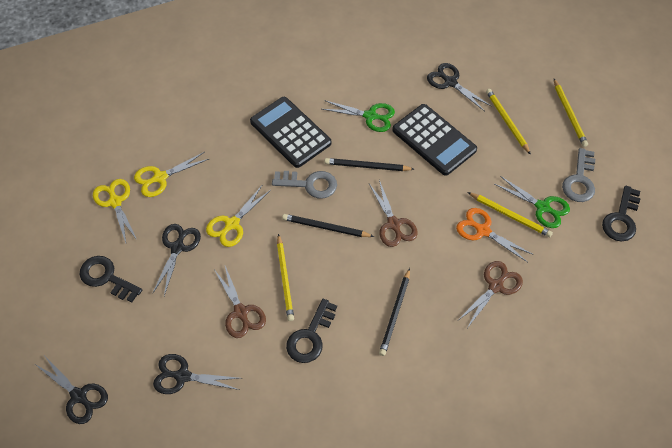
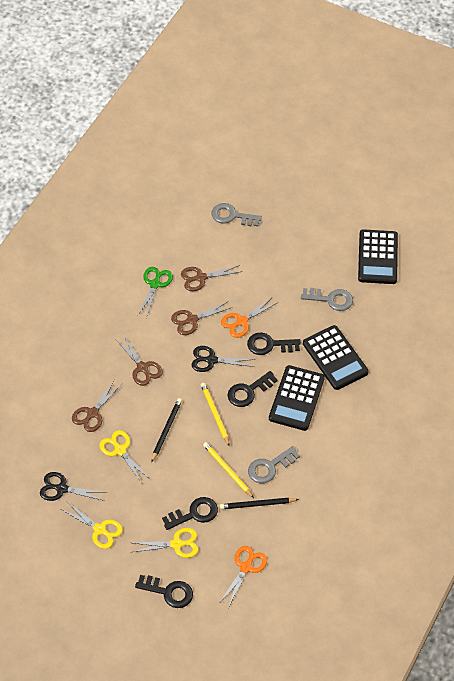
black calculator: [250,97,331,168] [392,104,477,176] = 2 -> [269,365,325,431] [303,325,369,390] [358,229,398,284] = 3
black key: [79,256,142,303] [286,299,337,363] [602,186,641,241] = 3 -> [135,575,193,608] [162,497,218,530] [228,371,277,407] [247,333,301,355] = 4
black pencil: [282,214,374,237] [325,158,414,171] [379,268,410,356] = 3 -> [151,398,182,463] [220,498,299,509] = 2
black scissors: [35,355,108,424] [152,224,201,296] [153,354,241,394] [427,63,491,111] = 4 -> [40,472,107,501] [192,346,255,372] = 2
brown scissors: [215,266,266,338] [369,180,418,247] [457,261,523,327] = 3 -> [72,381,122,432] [117,336,163,386] [171,301,233,335] [181,265,242,291] = 4
green scissors: [322,100,395,132] [495,176,570,228] = 2 -> [138,267,173,318] = 1
grey key: [272,171,337,199] [562,148,595,202] = 2 -> [211,203,262,226] [248,446,300,483] [301,288,353,311] = 3
orange scissors: [456,208,534,262] = 1 -> [220,546,267,608] [221,298,278,338] = 2
yellow pencil: [277,234,294,321] [468,192,553,237] [486,89,531,155] [554,79,588,147] = 4 -> [201,383,230,446] [203,442,254,498] = 2

